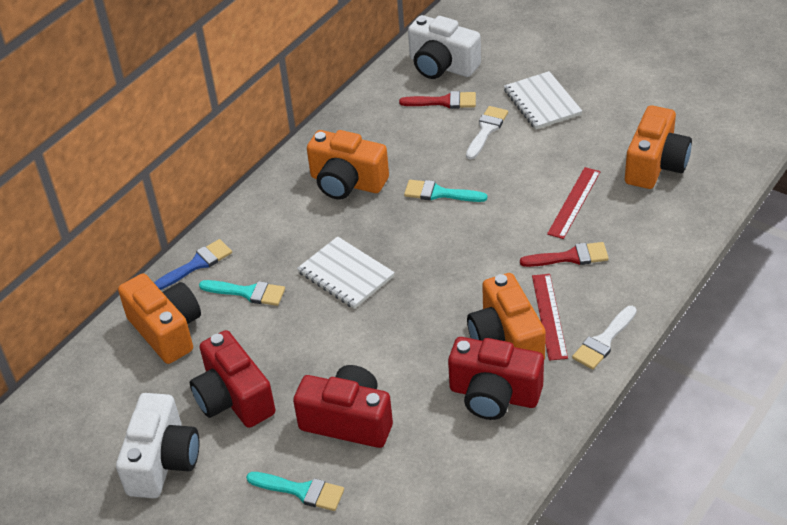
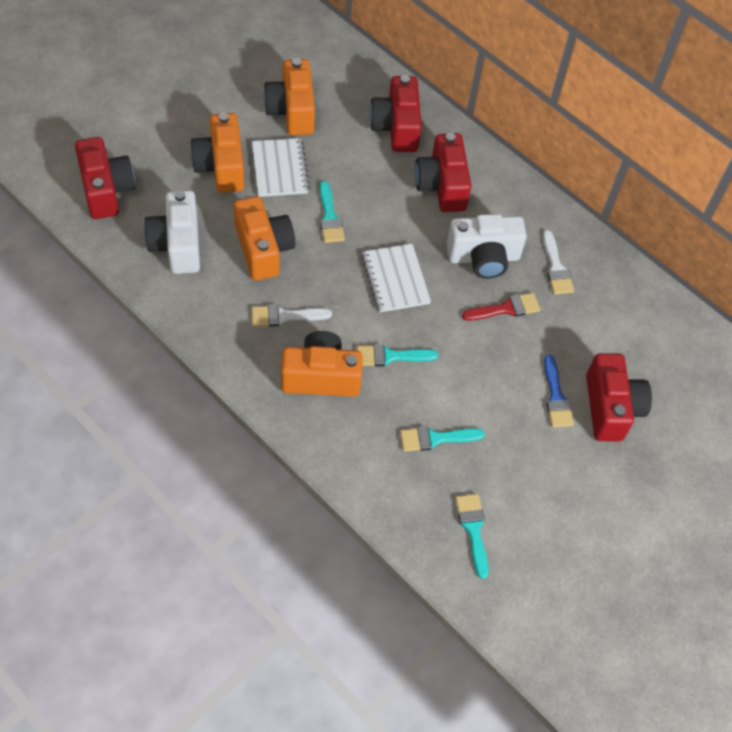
red brush: [399,91,476,109] [520,242,609,267] = 2 -> [462,293,540,321] = 1
red camera: [190,330,275,428] [293,365,393,448] [448,337,544,420] = 3 -> [75,137,135,219] [369,75,422,152] [415,133,472,212] [586,353,652,442] = 4
red ruler: [532,274,568,361] [547,167,600,239] = 2 -> none = 0
turquoise brush: [199,280,285,306] [246,472,344,511] [404,180,487,202] = 3 -> [320,181,345,243] [357,344,438,367] [400,426,485,452] [455,494,489,579] = 4

